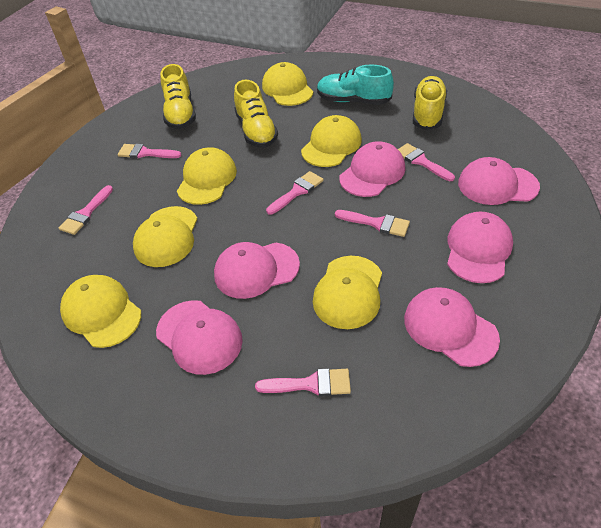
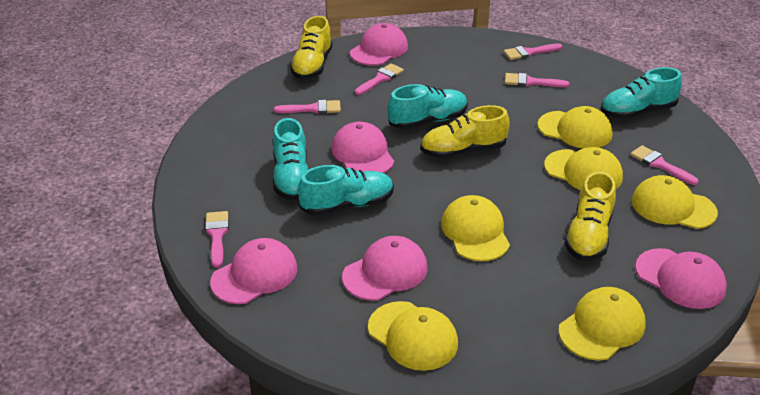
pink cap: [156,300,243,375] [214,242,300,299] [339,141,405,197] [404,287,500,367] [447,211,513,283] [458,157,540,205] = 6 -> [210,238,297,304] [331,122,394,173] [342,236,427,301] [350,23,408,66] [635,248,727,309] = 5
turquoise shoe: [317,65,394,105] = 1 -> [273,118,309,200] [298,165,394,216] [388,84,468,130] [600,67,682,119] = 4

